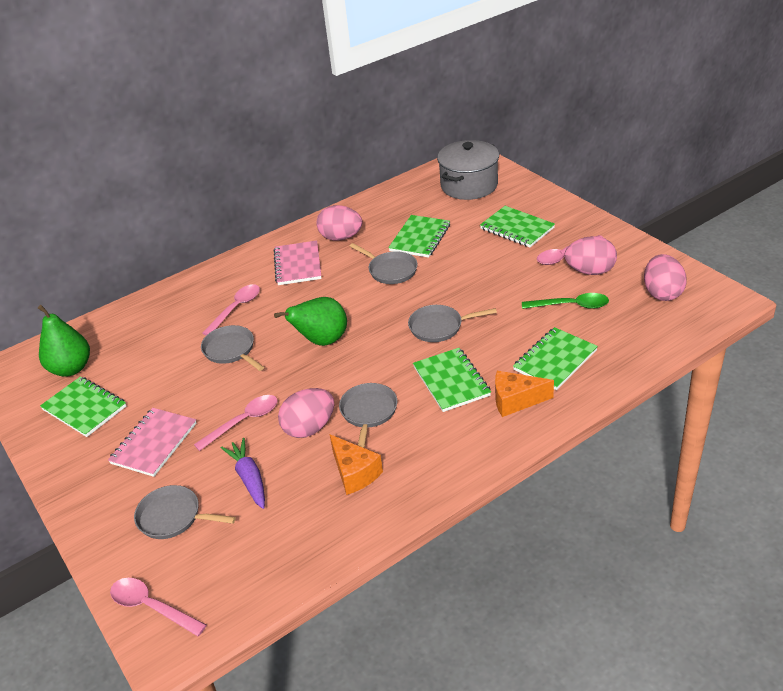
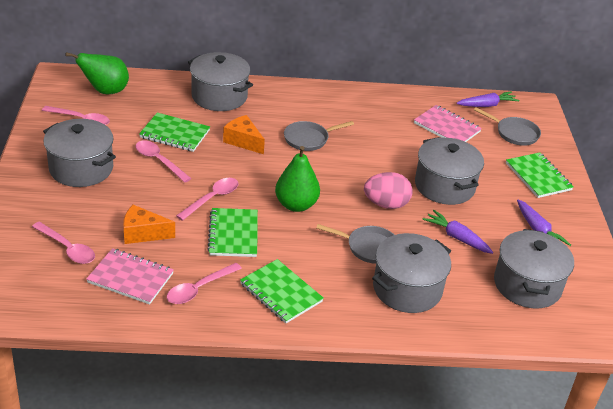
green notebook: [40,376,126,437] [388,215,450,258] [413,348,491,412] [480,206,555,247] [513,327,598,390] = 5 -> [139,113,210,152] [207,208,258,257] [240,259,324,323] [506,152,573,198] = 4
green spoon: [522,293,609,309] = 1 -> none = 0
grey pan: [134,485,236,539] [201,325,264,371] [339,383,397,448] [350,243,418,284] [408,305,497,342] = 5 -> [284,121,354,151] [316,224,394,264] [474,107,541,146] = 3
grey pot: [437,140,499,200] = 1 -> [43,119,116,187] [188,52,253,111] [372,233,451,313] [415,137,484,205] [494,229,574,309] = 5
pink egg: [278,388,334,438] [316,205,362,241] [565,236,617,275] [644,254,687,301] = 4 -> [364,172,413,209] = 1
pink spoon: [110,578,207,636] [194,395,277,451] [202,284,260,335] [537,235,604,265] = 4 -> [32,222,95,264] [42,106,110,125] [135,141,191,183] [167,263,242,304] [176,178,239,221] = 5
purple carrot: [221,438,265,509] = 1 -> [422,210,493,254] [457,91,519,107] [517,200,571,246] = 3

